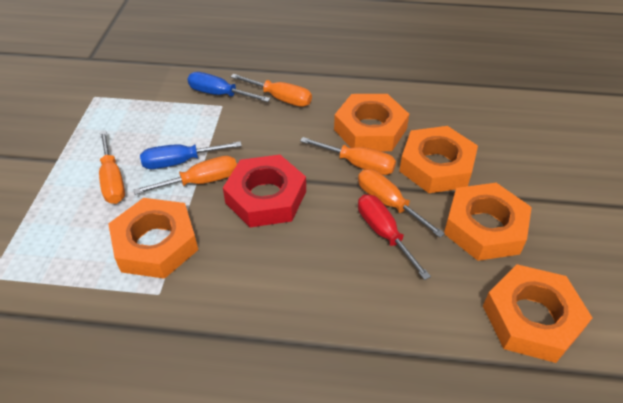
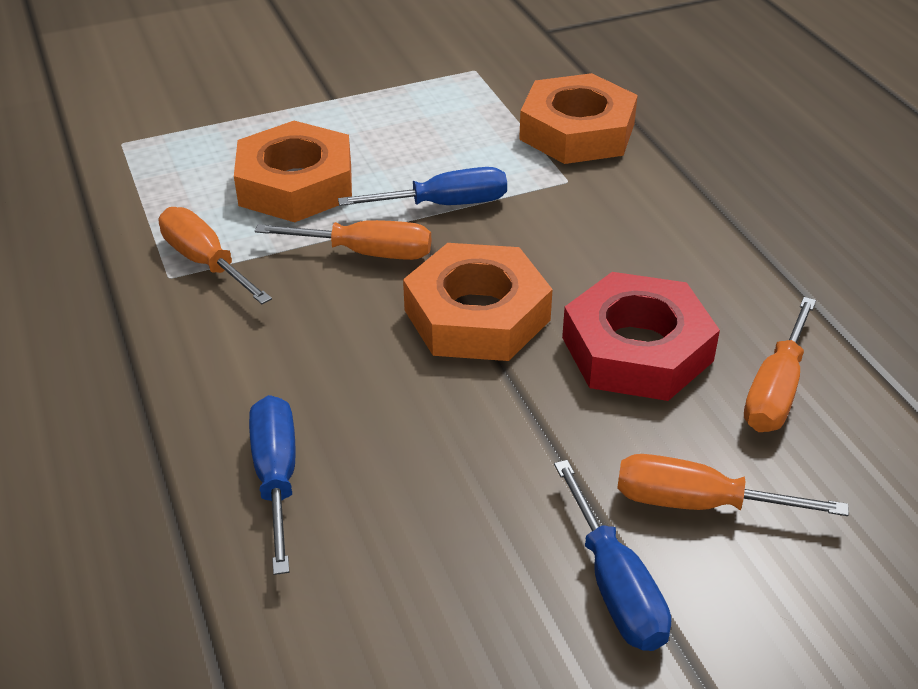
blue screwdriver: [140,141,242,169] [187,72,270,102] = 2 -> [249,395,296,575] [338,167,507,206] [554,460,671,651] = 3
orange nut: [108,198,198,279] [334,94,409,151] [399,126,478,193] [444,183,532,261] [483,264,592,363] = 5 -> [234,121,352,222] [403,243,553,361] [519,73,638,164] = 3
orange screwdriver: [99,131,125,204] [133,156,237,195] [231,74,312,107] [300,137,396,175] [358,169,445,238] = 5 -> [159,207,272,304] [255,220,431,260] [617,454,849,516] [744,297,816,432] = 4
red screwdriver: [358,194,431,280] = 1 -> none = 0

